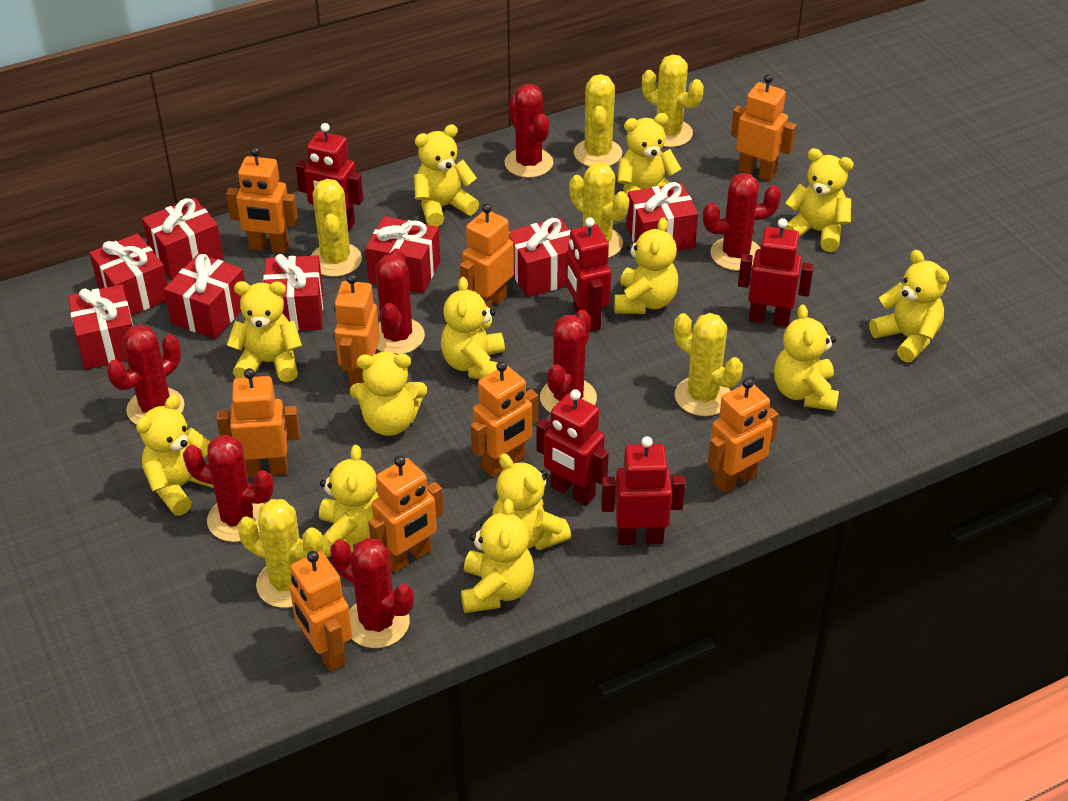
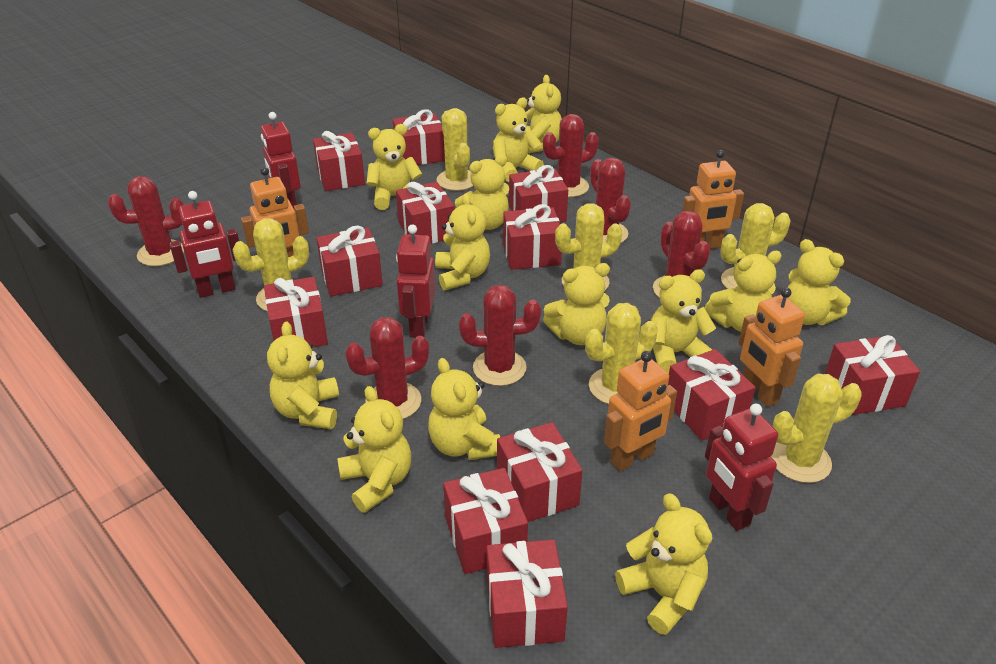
orange robot: [217,368,300,477] [226,147,298,253] [290,551,352,672] [334,274,380,388] [368,455,444,573] [460,204,514,309] [471,361,538,477] [707,378,779,494] [731,74,796,182] = 9 -> [241,167,309,257] [604,351,677,471] [682,150,744,249] [739,287,805,407] = 4
red cactus: [107,324,184,425] [183,435,274,542] [330,538,414,648] [375,248,425,355] [505,84,553,178] [540,310,597,413] [703,173,781,271] = 7 -> [108,176,184,266] [345,317,429,419] [459,285,541,386] [543,114,599,197] [590,158,631,243] [653,211,711,298] = 6
red gift: [68,284,133,370] [89,233,168,315] [142,198,223,280] [164,254,245,339] [263,254,323,331] [365,216,440,293] [510,218,571,297] [626,182,698,251] = 8 -> [264,277,328,347] [313,131,365,191] [316,225,383,296] [393,109,445,165] [396,182,454,244] [443,468,528,574] [487,539,568,648] [497,422,583,522] [503,204,562,270] [509,165,568,223] [668,349,756,440] [825,335,920,415] = 12
red robot: [296,123,363,230] [537,389,609,505] [566,217,611,332] [601,436,685,545] [738,218,814,327] = 5 -> [170,191,239,298] [261,112,301,208] [396,224,436,338] [705,404,778,531] = 4

